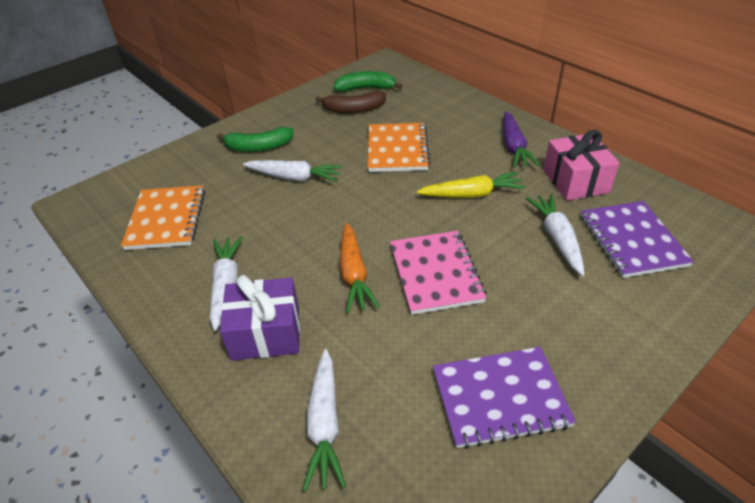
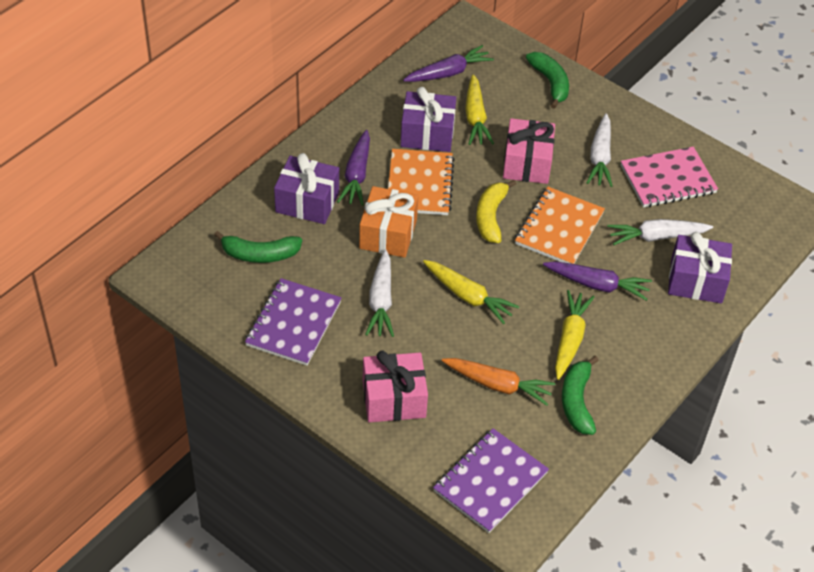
brown banana: [315,91,386,113] = 1 -> none = 0
green banana: [217,127,294,152] [333,71,403,92] = 2 -> [214,231,302,263] [526,52,569,109] [562,356,599,435] = 3
orange gift: none = 0 -> [359,186,419,258] = 1
pink gift: [543,130,620,201] = 1 -> [363,351,428,422] [503,118,555,184] = 2
purple carrot: [503,111,540,168] = 1 -> [337,130,370,206] [403,45,494,82] [543,261,652,301] = 3
purple gift: [220,275,300,361] = 1 -> [274,153,339,224] [400,87,456,152] [668,232,732,303] = 3
white carrot: [210,236,243,331] [243,160,343,182] [303,349,346,492] [526,194,585,276] = 4 -> [365,249,394,337] [586,113,612,187] [607,219,713,245] = 3
yellow banana: none = 0 -> [476,180,516,243] = 1
yellow carrot: [417,172,526,198] = 1 -> [423,260,520,324] [465,74,494,145] [555,290,594,380] = 3

